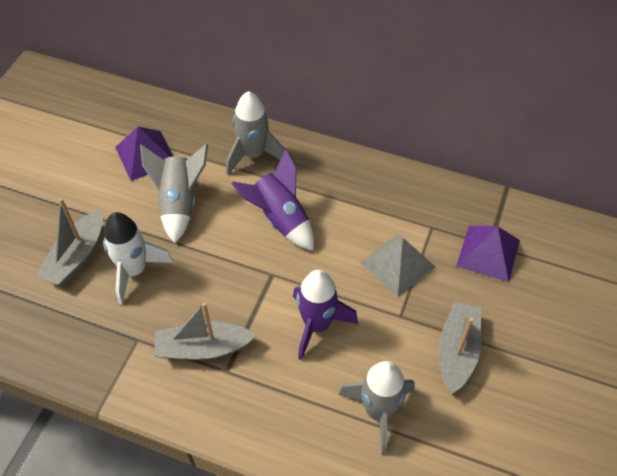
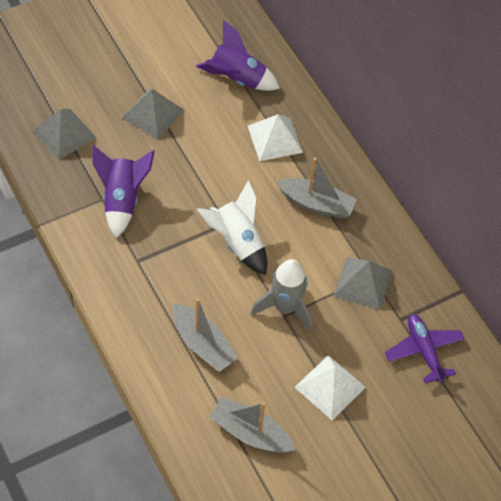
grey pyramid: [361,234,435,297] = 1 -> [33,109,96,160] [122,89,184,139] [334,257,393,310] = 3
grey rocket: [140,144,208,243] [226,91,285,175] [339,361,415,455] = 3 -> [250,259,312,332] = 1
purple plane: none = 0 -> [385,314,465,383] = 1
purple pyramid: [115,126,173,181] [456,225,520,282] = 2 -> none = 0
white pyramid: none = 0 -> [248,114,303,161] [294,355,366,420] = 2

